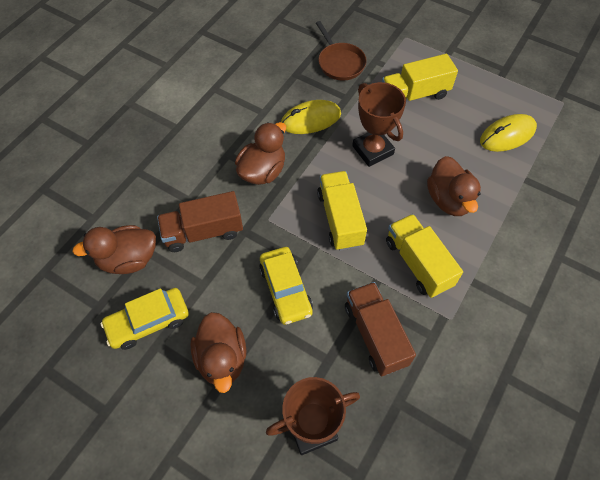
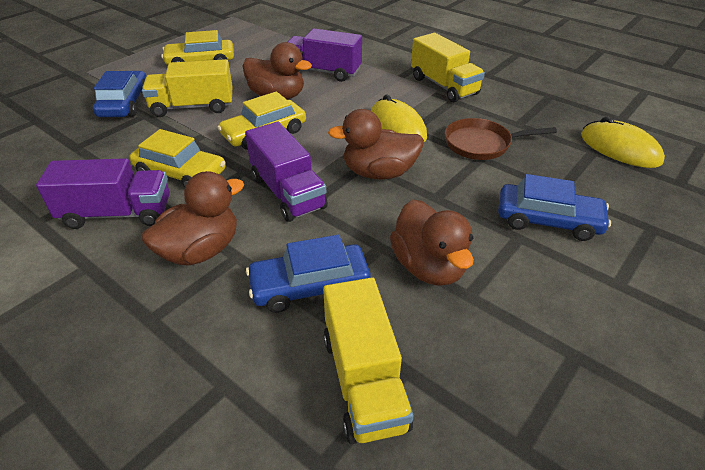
blue car: none = 0 -> [93,71,146,117] [246,235,371,313] [498,174,611,241] = 3
brown trophy: [266,377,360,455] [352,82,406,167] = 2 -> none = 0
brown truck: [157,191,243,252] [345,282,416,376] = 2 -> none = 0
purple truck: none = 0 -> [36,158,170,229] [245,122,328,222] [287,28,362,82] = 3
yellow car: [101,288,189,350] [259,247,313,325] = 2 -> [130,129,226,187] [161,30,234,65] [217,92,306,150] = 3

